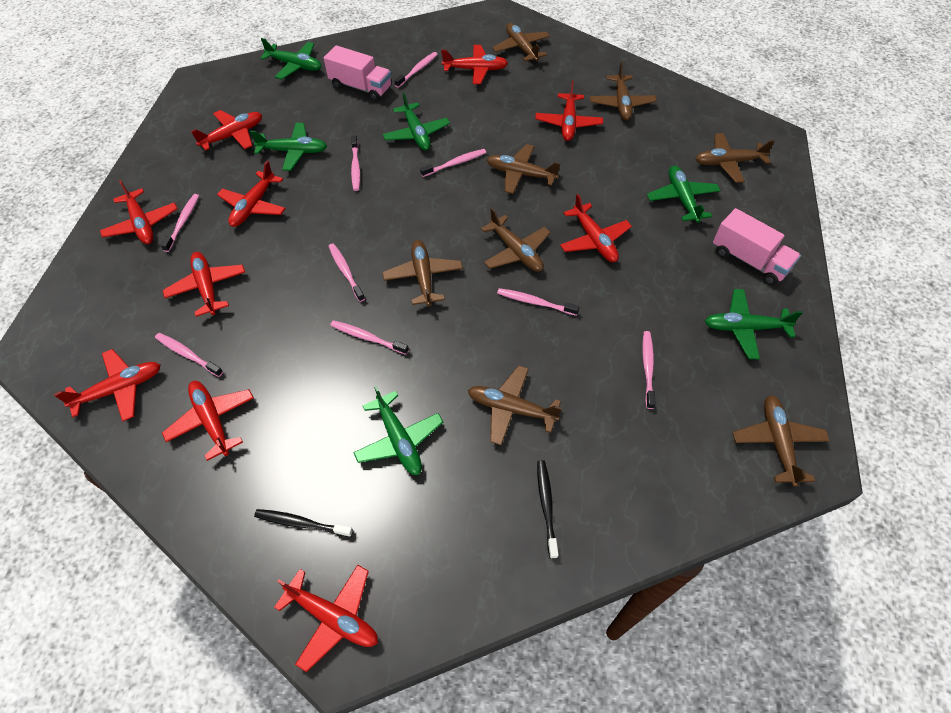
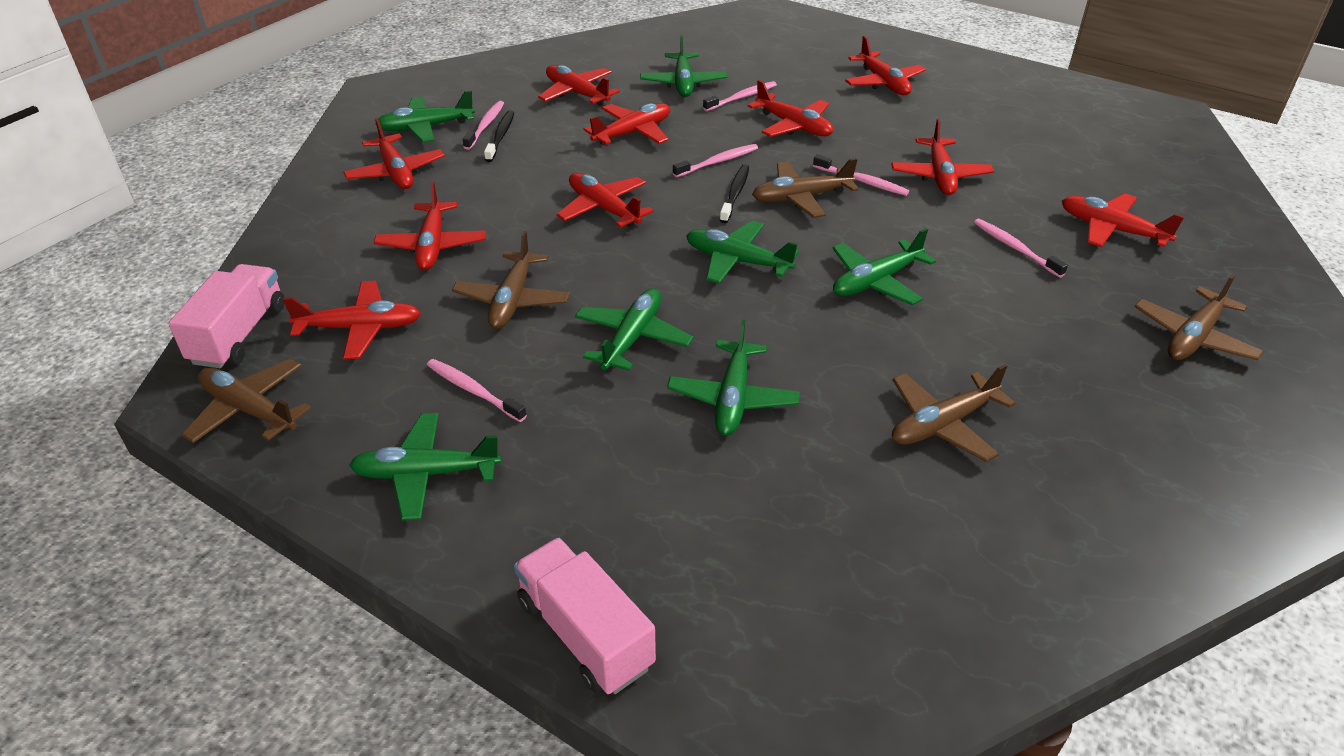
brown plane: [382,240,463,306] [468,365,562,445] [481,208,551,272] [486,144,561,194] [492,23,550,62] [590,62,657,121] [696,133,775,183] [733,395,830,487] = 8 -> [182,359,311,443] [452,231,570,329] [752,158,859,218] [892,364,1016,462] [1134,274,1264,361] = 5
green plane: [250,123,327,171] [260,38,322,80] [353,386,443,475] [383,92,450,151] [647,166,721,223] [705,289,803,359] = 6 -> [349,413,501,520] [378,90,475,143] [575,288,693,371] [640,35,727,97] [667,319,800,436] [686,221,799,284] [832,228,936,305] = 7
pink toothbrush: [155,333,223,377] [161,194,199,252] [328,243,365,302] [330,320,409,355] [351,135,360,191] [394,52,438,88] [420,149,486,177] [497,288,580,316] [643,331,655,409] = 9 -> [427,359,527,422] [463,101,504,150] [673,144,758,177] [703,81,777,111] [813,155,909,196] [973,219,1068,278] = 6

